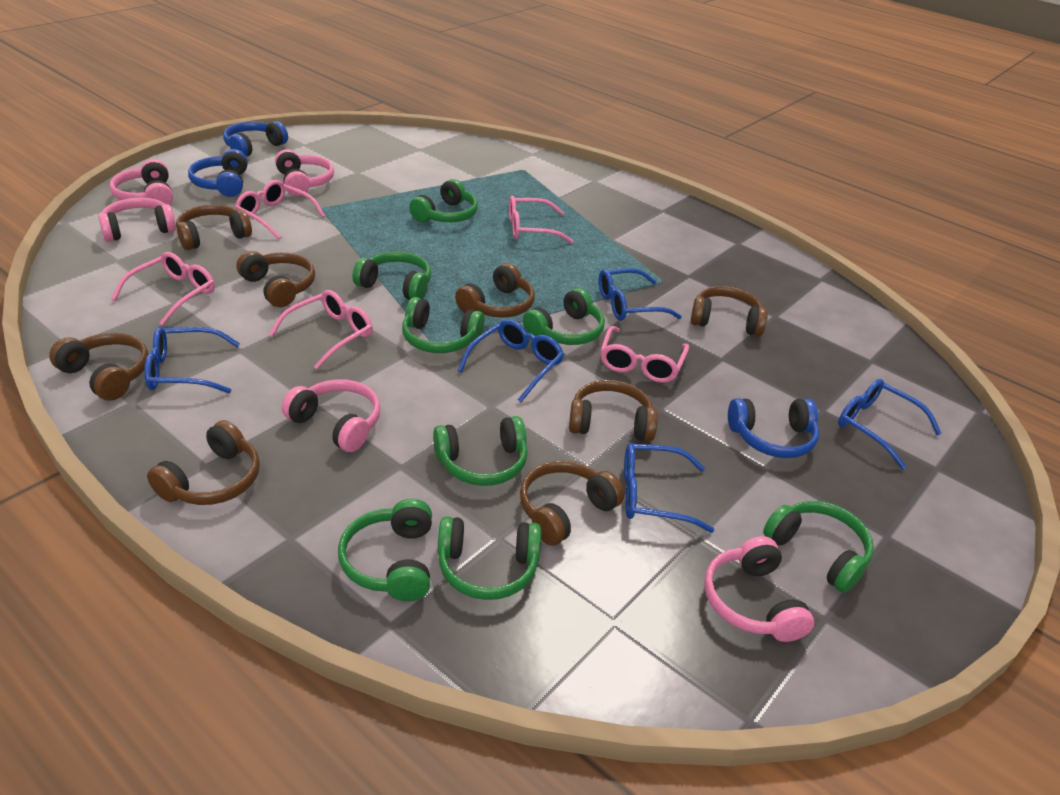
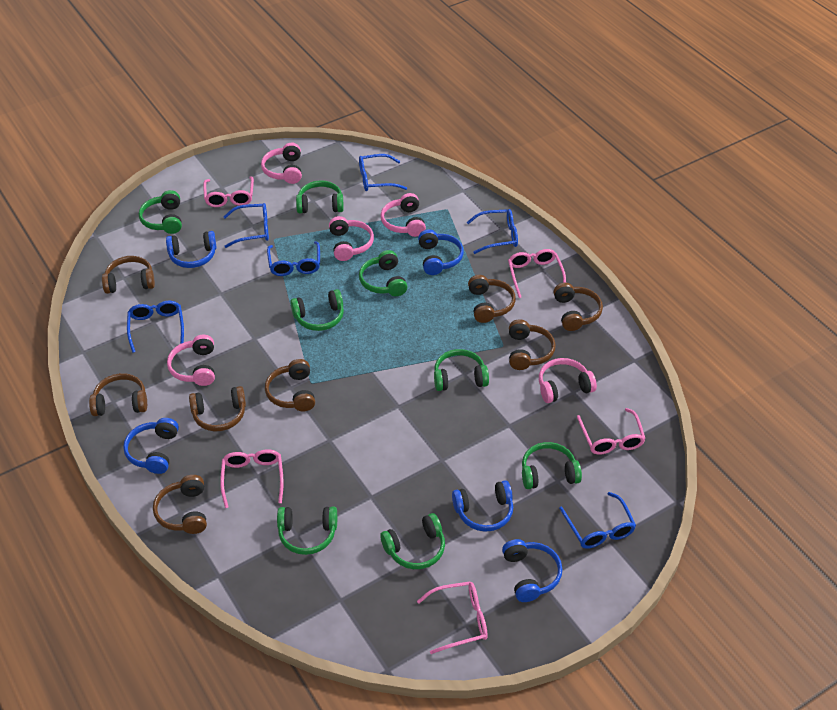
blue glasses: [144,327,240,393] [458,319,564,402] [599,268,682,321] [624,443,714,533] [838,379,942,470] = 5 -> [127,301,184,353] [223,203,269,248] [267,241,320,276] [359,154,407,191] [467,209,518,254] [559,492,636,549] = 6
blue headphones: [188,149,248,197] [223,121,288,157] [728,398,819,458] = 3 -> [123,418,179,474] [166,231,216,268] [418,229,464,275] [452,480,513,532] [502,539,563,602] = 5

